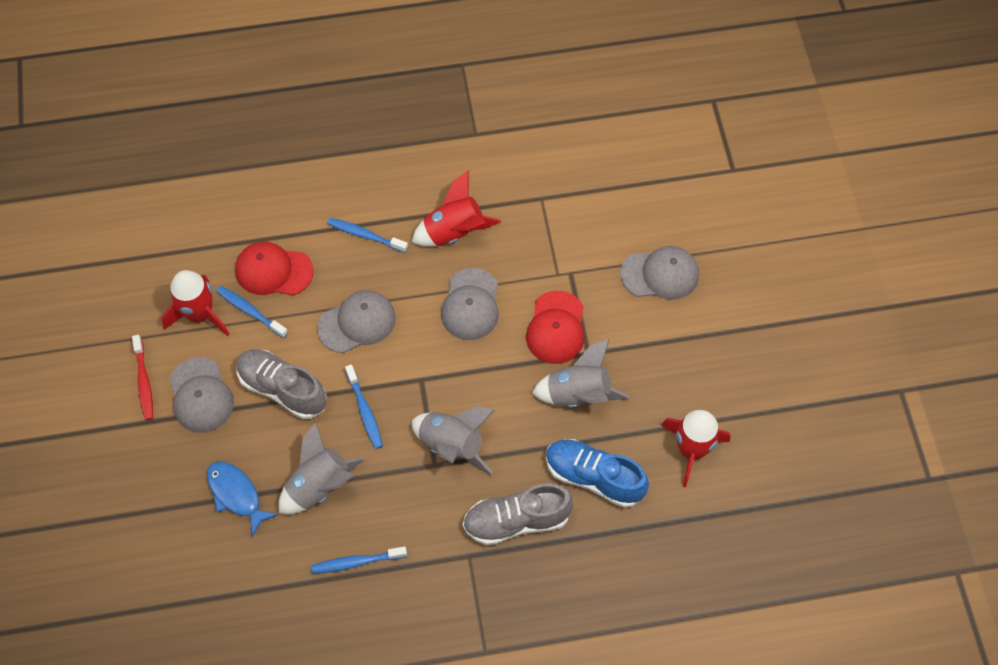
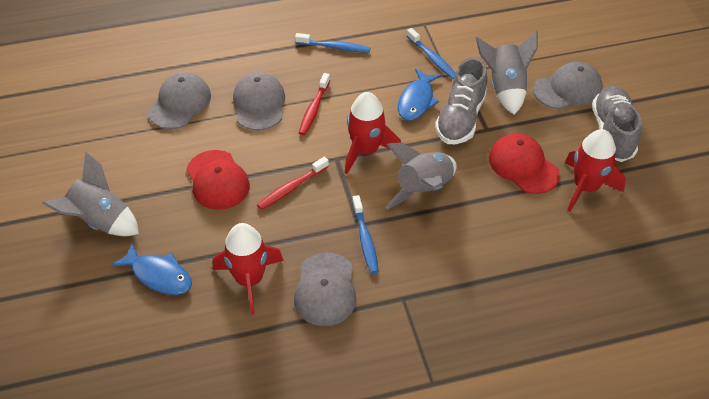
blue fish: [207,462,278,536] = 1 -> [111,243,192,295] [398,68,441,121] = 2
blue shoe: [546,439,649,508] = 1 -> none = 0
blue toothbrush: [216,286,288,338] [311,546,407,574] [327,218,408,253] [345,364,383,449] = 4 -> [295,33,370,53] [352,195,379,274] [407,28,455,79] = 3
red toothbrush: [132,335,153,420] = 1 -> [257,157,329,210] [299,73,330,135] = 2

